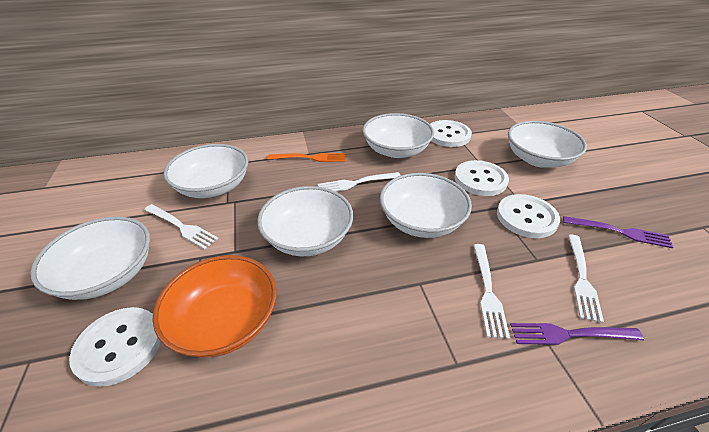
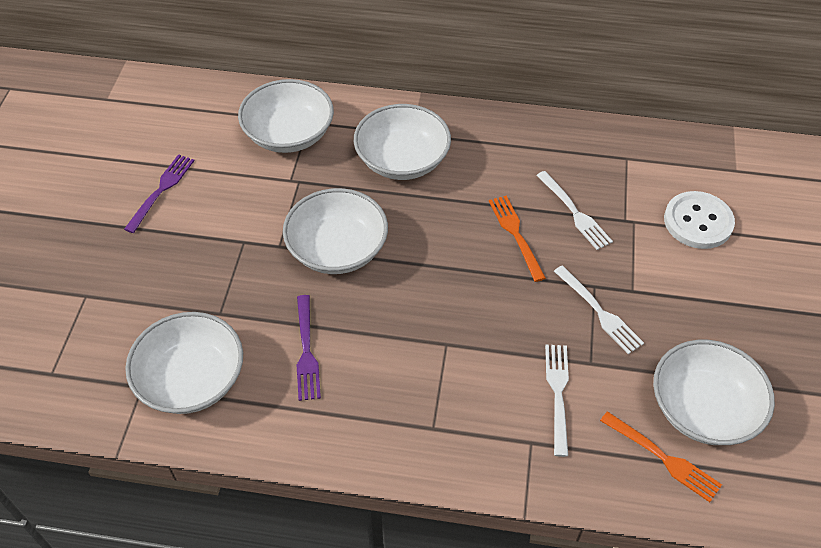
orange bowl: [152,255,277,358] = 1 -> none = 0
orange fork: [267,153,345,162] = 1 -> [489,196,546,282] [600,411,722,502] = 2
white bowl: [30,216,150,300] [164,144,248,198] [257,186,353,256] [363,113,434,158] [380,173,472,238] [508,121,587,168] = 6 -> [125,312,243,414] [238,79,334,153] [283,188,388,274] [354,104,451,180] [653,340,775,445] = 5
white button: [69,307,161,387] [430,120,472,147] [454,160,509,196] [497,194,560,238] = 4 -> [664,191,735,249] = 1
white fork: [144,204,218,249] [318,172,401,192] [473,244,510,339] [568,235,604,323] = 4 -> [536,171,613,250] [545,345,569,457] [554,265,644,354] = 3

